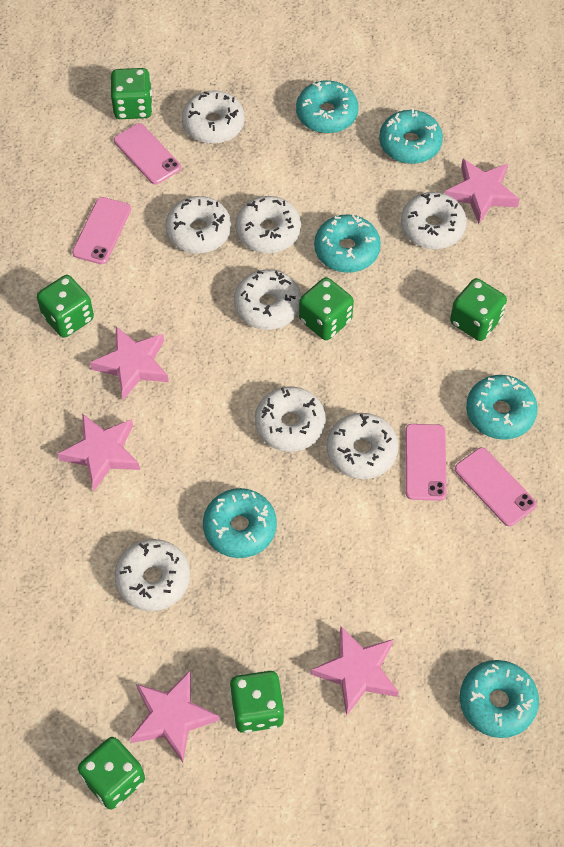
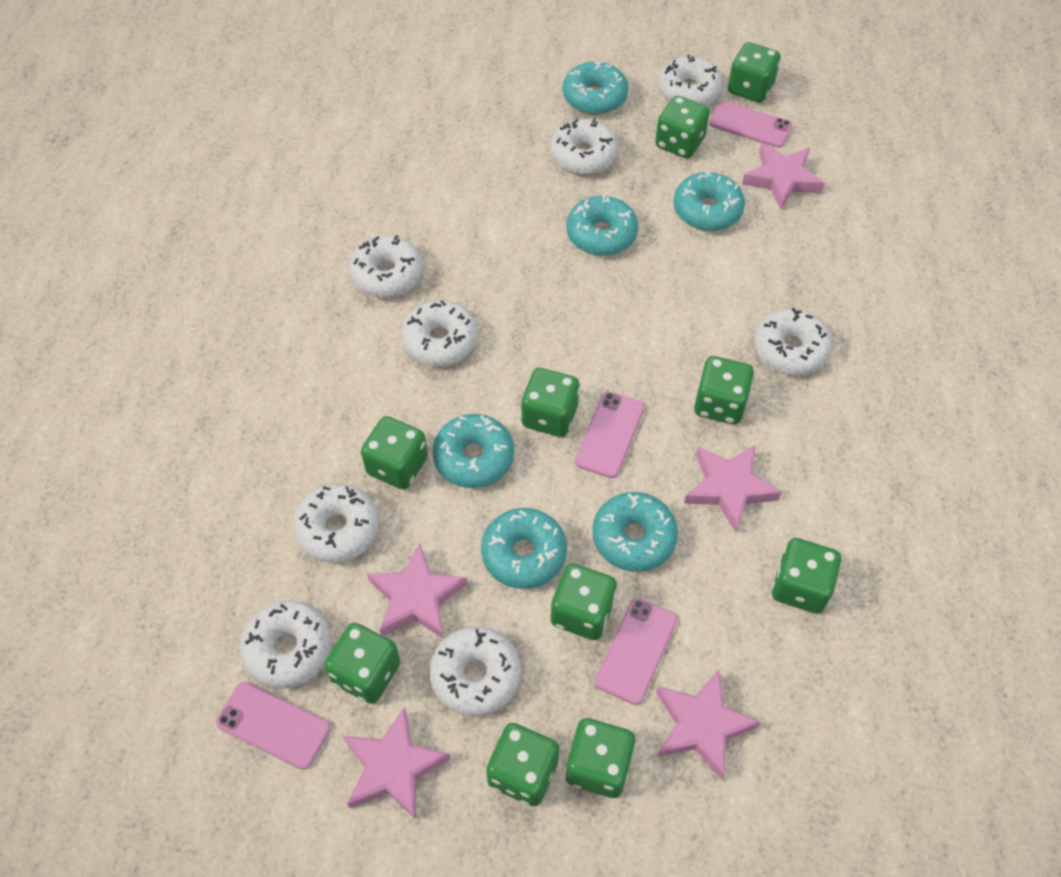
green dice: [37,275,94,338] [78,737,145,809] [110,68,153,119] [230,671,284,733] [299,277,354,340] [450,278,507,341] = 6 -> [324,623,400,704] [361,416,428,490] [486,723,559,806] [521,368,580,437] [551,563,617,640] [566,718,636,798] [655,96,710,158] [694,356,754,424] [728,42,781,102] [772,538,841,614] = 10

